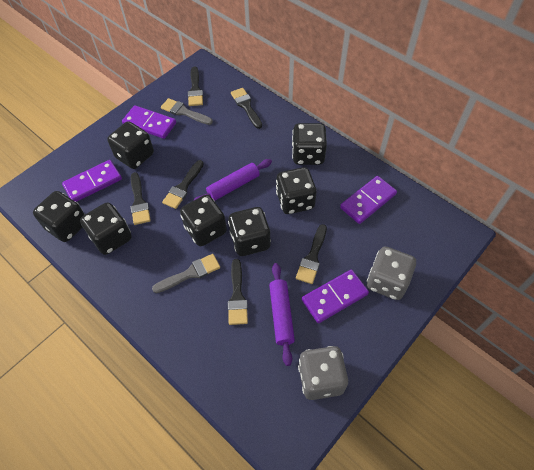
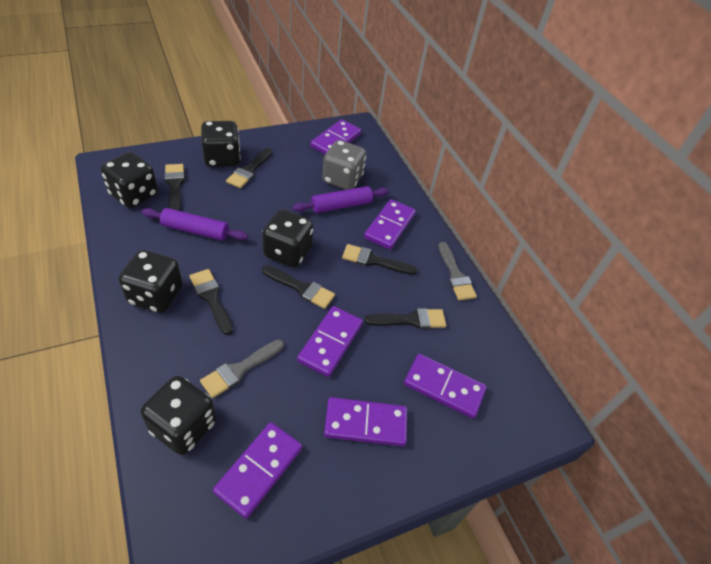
black dice: [33,191,85,242] [80,202,132,255] [107,121,154,169] [180,195,227,246] [228,207,271,256] [276,167,317,214] [292,123,327,165] = 7 -> [101,152,158,208] [119,250,183,313] [141,376,216,455] [201,121,241,167] [262,209,313,268] = 5
grey dice: [298,346,348,400] [367,247,416,300] = 2 -> [322,140,366,190] = 1
purple domino: [62,160,122,202] [122,105,176,139] [302,269,369,323] [340,176,397,224] = 4 -> [213,422,302,519] [297,306,363,377] [310,119,361,154] [324,397,407,447] [364,199,416,250] [404,354,487,418] = 6

